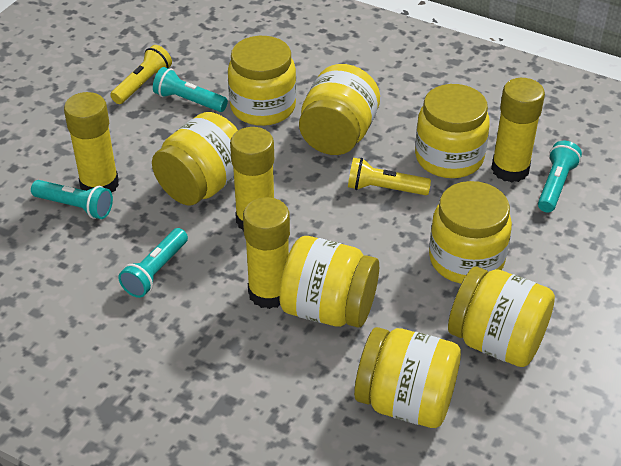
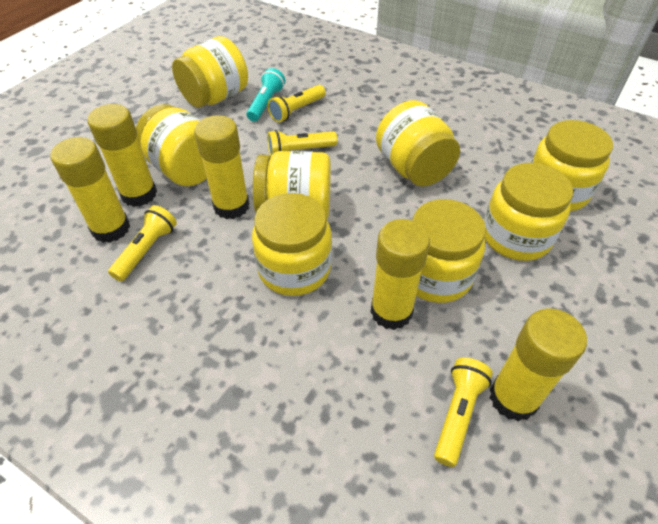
turquoise flashlight: [31,180,113,219] [118,228,188,298] [153,67,228,112] [538,141,582,212] = 4 -> [246,68,285,122] = 1
yellow flashlight: [110,45,172,104] [348,158,431,195] = 2 -> [108,205,177,281] [267,130,337,156] [268,85,326,122] [434,358,493,467] = 4
yellow glue stick: [64,92,119,193] [230,127,274,232] [243,197,290,309] [491,78,545,183] = 4 -> [51,137,130,243] [88,104,157,207] [194,115,249,219] [370,219,430,330] [489,309,587,421] = 5

